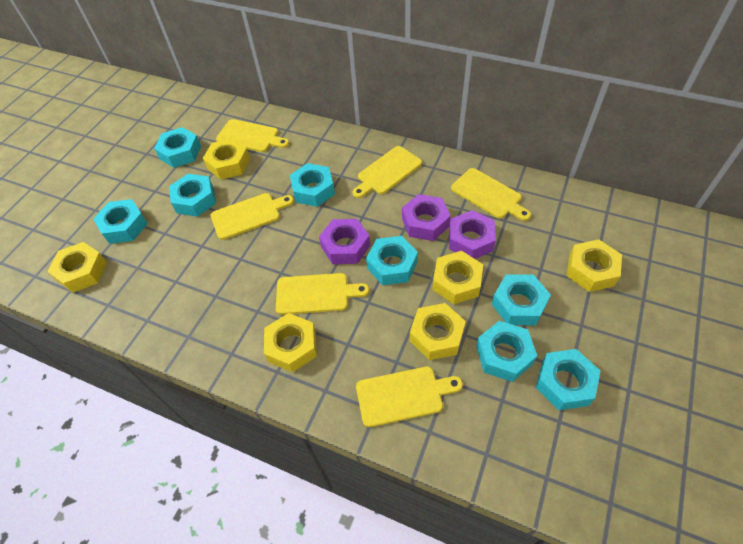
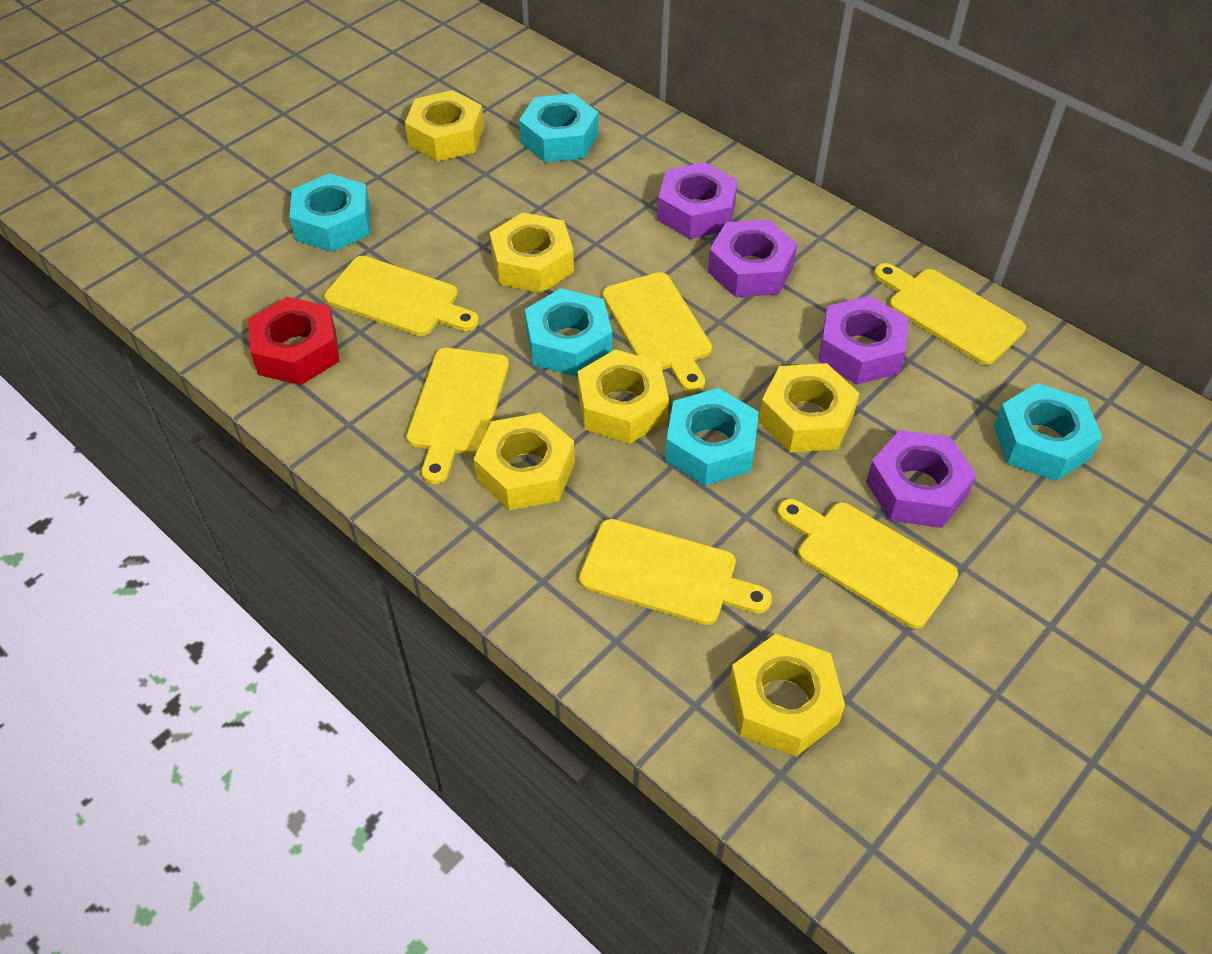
purple nut: [319,219,370,264] [402,194,451,241] [449,210,496,259] = 3 -> [657,162,738,239] [708,220,797,297] [818,296,909,385] [866,430,977,528] = 4
red nut: none = 0 -> [248,297,340,385] = 1
turquoise nut: [93,199,148,244] [154,127,201,168] [169,174,216,217] [290,163,335,207] [366,236,418,285] [476,321,537,382] [492,274,551,325] [536,349,600,410] = 8 -> [289,173,371,252] [519,93,598,162] [525,288,612,377] [665,388,759,486] [994,383,1102,481] = 5

